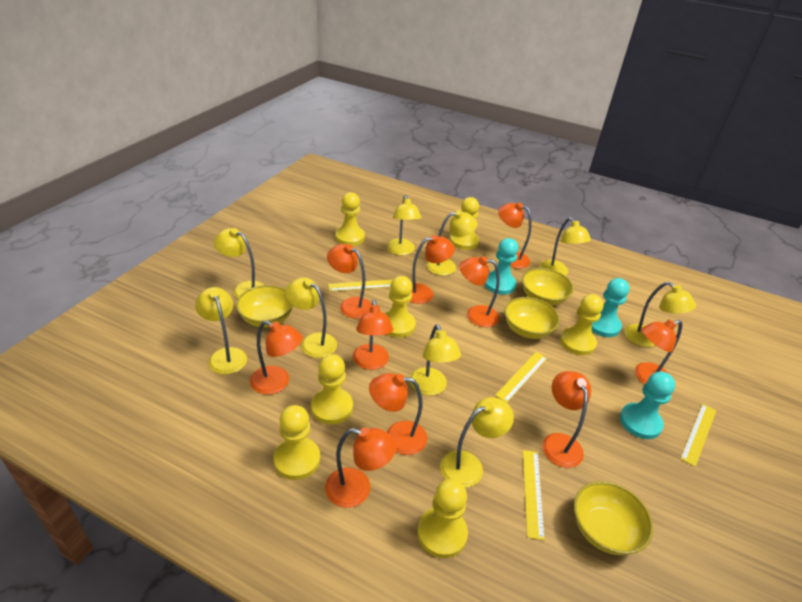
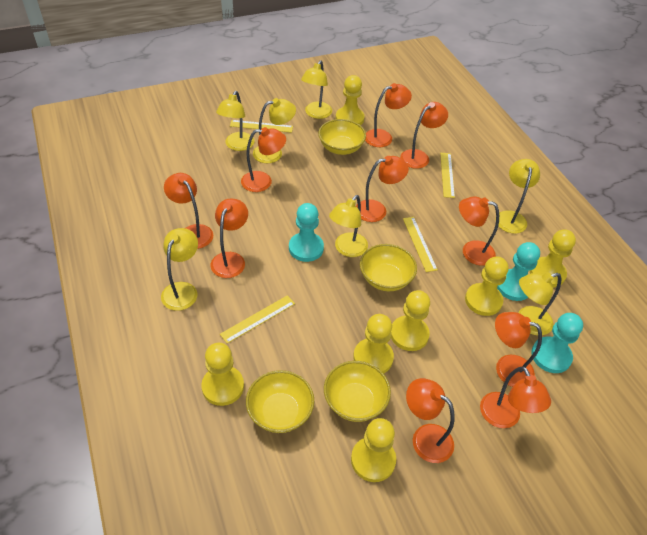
yellow lamp: [195,287,247,375] [214,228,264,299] [285,277,337,358] [387,195,421,255] [410,324,461,396] [427,210,478,276] [440,397,514,488] [539,217,591,276] [624,282,696,347] = 9 -> [161,228,198,311] [216,91,254,151] [253,98,296,163] [301,60,332,119] [329,195,368,257] [498,159,540,234] [518,272,561,335] = 7

